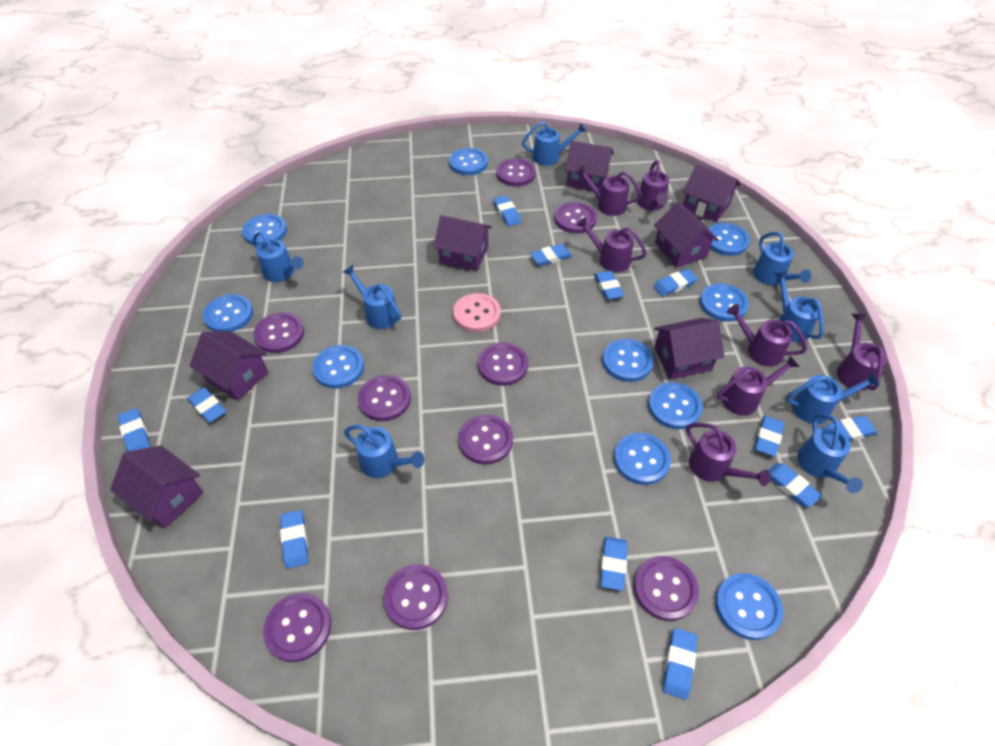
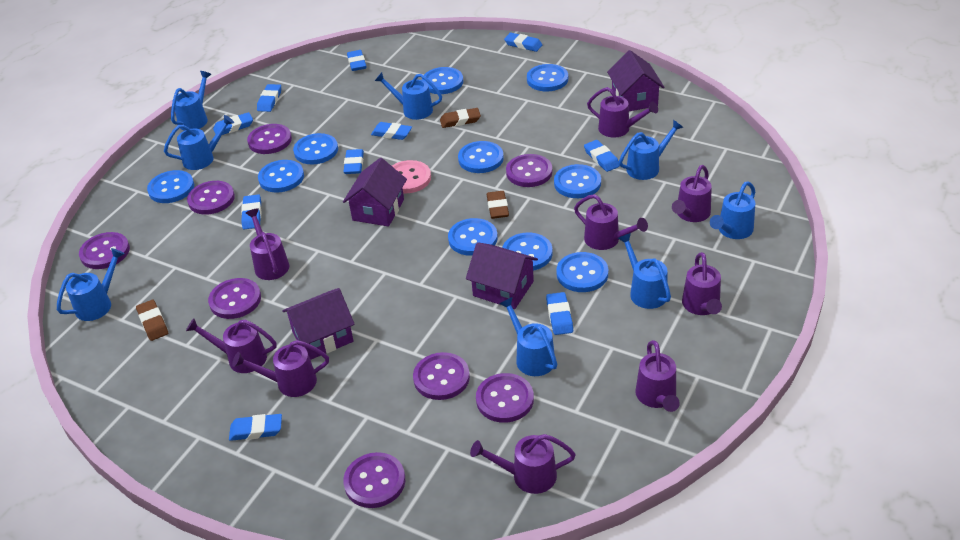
blue eraser: [118,408,151,451] [187,387,226,423] [280,510,308,569] [493,195,521,226] [530,244,572,266] [594,271,624,300] [600,537,628,591] [653,269,698,296] [663,628,697,700] [755,415,784,457] [768,463,822,507] [827,415,878,441] = 12 -> [213,112,253,135] [229,414,282,441] [241,194,261,229] [257,84,281,112] [343,149,364,174] [347,50,366,71] [371,122,412,140] [504,33,542,52] [546,292,573,335] [584,140,620,172] = 10
brown eraser: none = 0 -> [136,300,168,341] [440,108,481,128] [487,191,509,219] = 3
purple button: [253,312,304,353] [263,593,331,662] [358,375,411,421] [384,564,448,630] [458,414,513,465] [478,342,528,386] [496,158,536,187] [554,202,597,234] [634,556,699,621] = 9 -> [79,232,130,269] [187,181,235,215] [208,278,261,319] [247,124,292,154] [343,452,405,508] [413,352,470,400] [476,373,534,423] [506,154,552,187] = 8
purple house: [110,445,203,528] [190,331,268,401] [434,215,492,271] [565,141,614,191] [654,202,718,268] [654,318,724,379] [683,164,740,222] = 7 -> [282,288,355,360] [343,158,407,226] [466,242,538,309] [607,50,664,111] = 4
purple watering can: [575,165,642,216] [576,217,647,272] [637,160,669,211] [686,423,771,486] [717,356,799,415] [727,304,807,367] [837,314,887,391] = 7 -> [186,318,277,373] [232,340,329,397] [246,208,289,280] [470,434,576,494] [574,194,648,250] [587,87,658,138] [635,340,680,412] [672,165,712,222] [682,252,722,315] = 9

